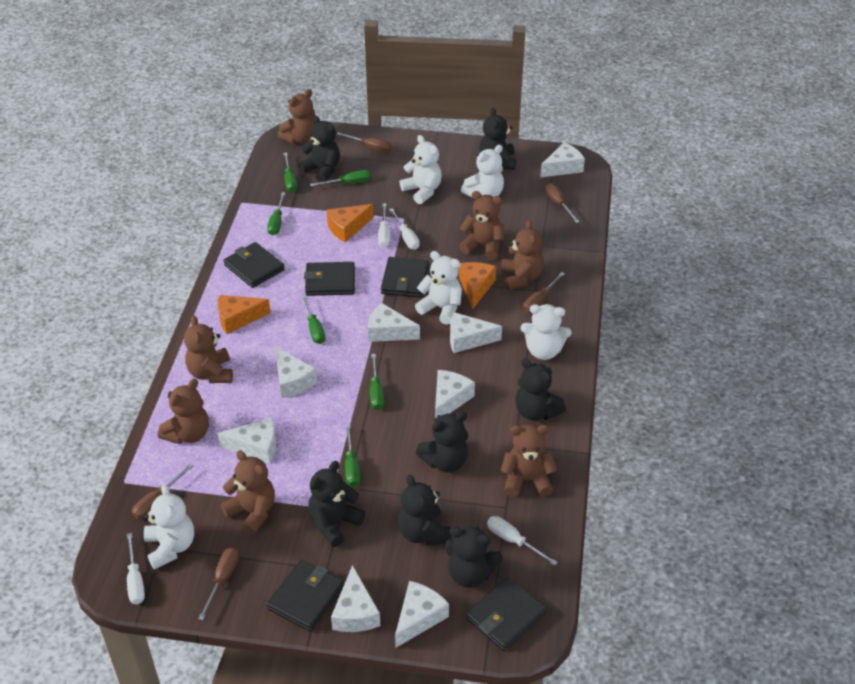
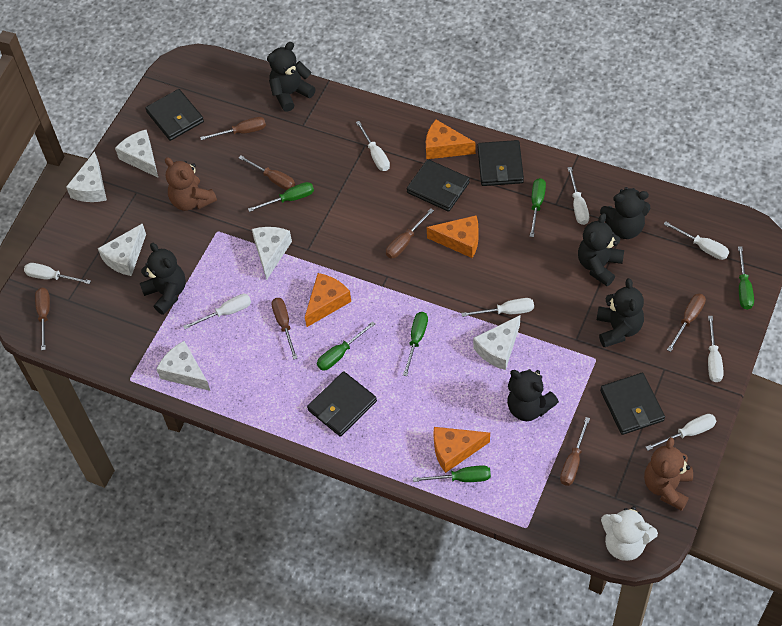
black teddy bear: [299,115,340,182] [308,461,365,547] [398,475,452,546] [416,412,469,472] [445,525,503,588] [479,108,516,170] [515,358,566,421] = 7 -> [140,243,186,315] [267,42,316,112] [507,369,559,421] [578,213,624,286] [597,278,644,347] [600,187,650,239] = 6
brown screwdriver: [132,464,193,519] [198,547,239,620] [337,132,392,152] [523,272,565,313] [545,183,579,223] = 5 -> [35,288,50,350] [200,117,266,140] [239,156,295,190] [272,298,297,360] [386,209,434,258] [560,417,590,486] [667,294,706,352] = 7
brown teddy bear: [158,378,209,444] [184,315,233,383] [221,450,275,535] [278,89,315,144] [459,191,504,260] [500,424,557,497] [501,220,544,290] = 7 -> [165,157,217,211] [644,437,693,511] = 2
orange cheese: [218,295,271,334] [326,204,373,242] [459,262,496,309] = 3 -> [305,273,351,327] [426,120,476,159] [427,215,478,258] [433,427,490,473] = 4
white cheese: [217,418,276,464] [275,346,317,398] [331,565,380,632] [368,303,420,342] [395,581,449,648] [435,370,475,418] [450,312,502,353] [540,142,585,178] = 8 -> [66,151,107,202] [98,223,146,276] [115,130,158,177] [157,341,210,391] [252,227,292,280] [473,315,520,370] = 6
white screwdriver: [127,533,145,604] [378,204,390,247] [389,208,419,249] [487,516,558,566] = 4 -> [24,263,91,284] [183,294,251,329] [356,121,390,171] [461,298,534,317] [567,167,589,225] [646,414,716,451] [664,221,729,260] [708,316,724,382] = 8
white teddy bear: [144,484,194,570] [400,135,442,204] [415,251,462,325] [461,145,504,197] [521,304,572,360] = 5 -> [601,506,658,561] = 1

